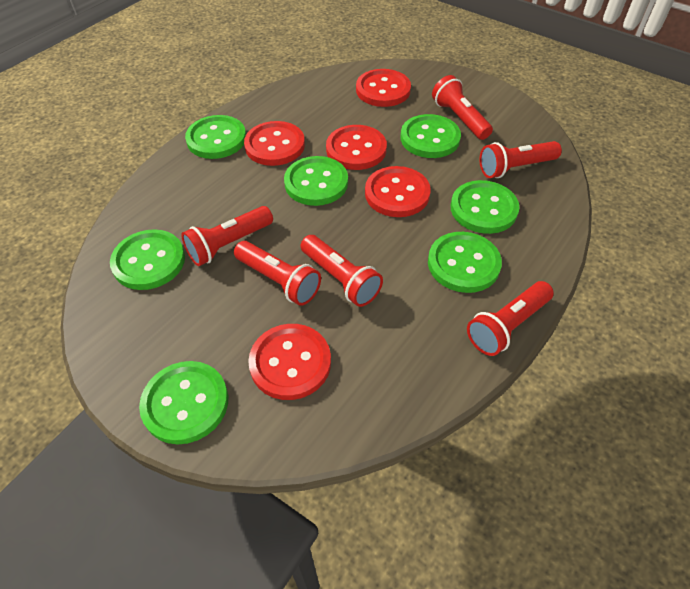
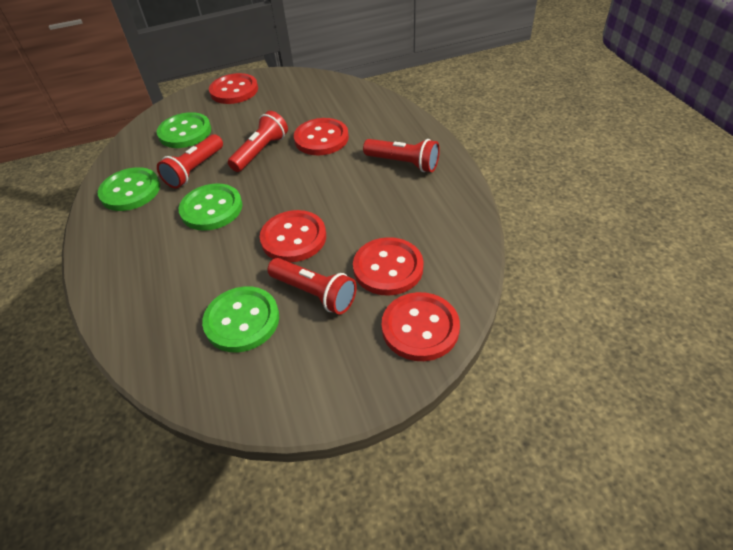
green button: [110,229,185,290] [139,361,228,445] [185,115,246,159] [284,156,348,206] [401,114,461,158] [428,232,502,293] [451,180,520,234] = 7 -> [98,167,160,211] [157,112,211,148] [179,183,243,231] [202,286,279,352] = 4
red flashlight: [181,206,273,266] [234,241,321,306] [301,235,383,307] [432,75,493,140] [467,281,554,356] [479,141,562,178] = 6 -> [157,134,223,188] [228,111,288,172] [267,258,357,314] [363,139,440,172] = 4

